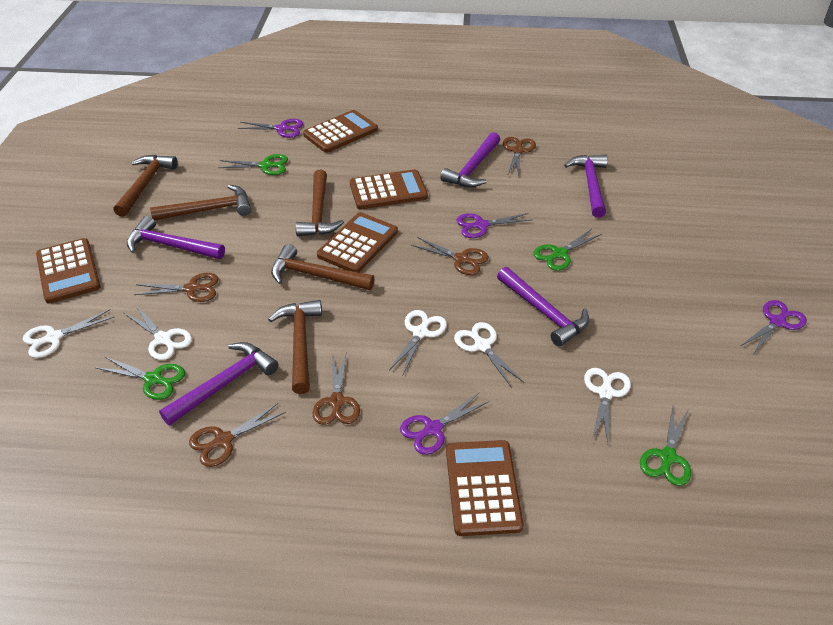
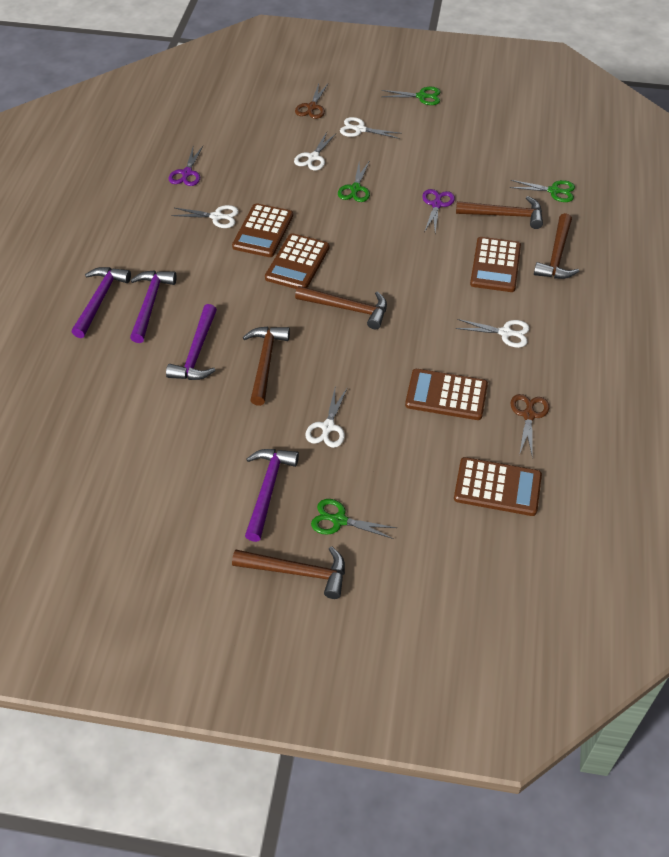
brown scissors: [134,273,219,302] [189,403,286,467] [313,354,360,425] [411,237,489,275] [503,137,536,176] = 5 -> [295,84,328,119] [510,394,549,455] = 2
purple hammer: [127,216,225,259] [159,342,278,425] [440,132,500,187] [497,267,589,347] [564,155,608,218] = 5 -> [72,267,131,338] [130,270,177,343] [166,304,217,380] [245,449,299,542] = 4
purple scissors: [237,119,304,138] [400,392,489,455] [456,213,531,238] [741,300,807,353] = 4 -> [168,146,203,186] [422,189,455,232] = 2

